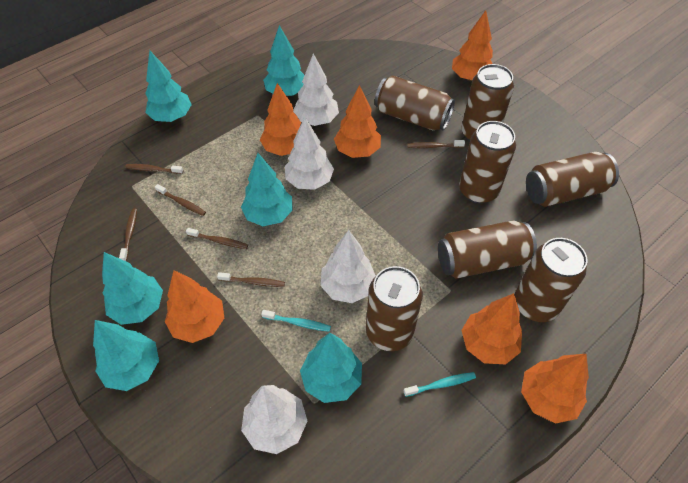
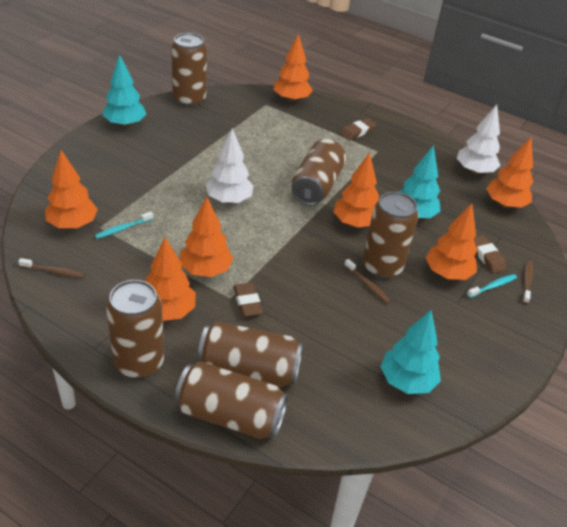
brown can: [366,266,423,351] [375,76,455,130] [438,221,537,279] [459,121,516,203] [461,64,514,141] [514,238,588,322] [526,152,619,207] = 7 -> [106,280,164,379] [171,33,207,107] [175,361,289,439] [197,321,303,387] [291,139,346,206] [363,192,419,279] = 6
brown eraser: none = 0 -> [233,283,263,317] [340,118,377,140] [473,235,507,273] = 3
brown toothbrush: [119,208,137,261] [125,164,183,174] [155,184,206,216] [186,228,248,249] [217,272,285,287] [407,140,465,148] = 6 -> [18,258,85,278] [344,259,391,304] [523,260,533,304] = 3
orange tree: [165,270,224,343] [260,83,301,156] [334,85,381,158] [452,10,493,81] [461,293,522,364] [521,354,589,424] = 6 -> [45,150,98,229] [146,237,196,321] [180,197,234,277] [273,33,313,102] [333,152,379,228] [426,203,477,280] [486,136,533,208] = 7
turquoise tree: [93,320,159,391] [102,252,163,325] [145,50,192,122] [241,153,293,226] [263,25,304,96] [300,333,362,403] = 6 -> [102,54,146,127] [380,310,441,394] [399,145,440,218] = 3
white tree: [241,385,307,454] [285,117,334,190] [293,54,339,126] [320,230,376,303] = 4 -> [206,128,254,204] [457,105,500,175] = 2

